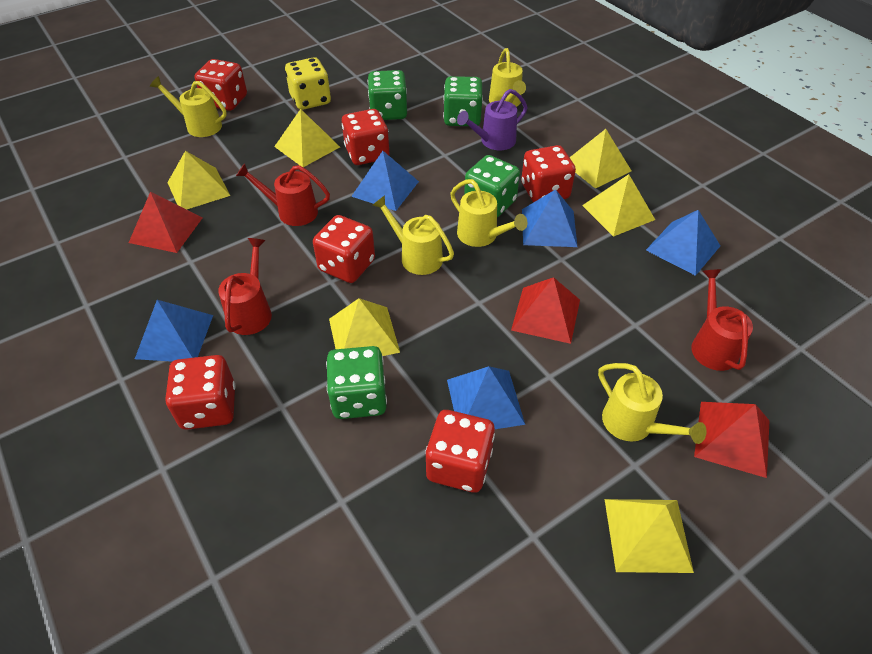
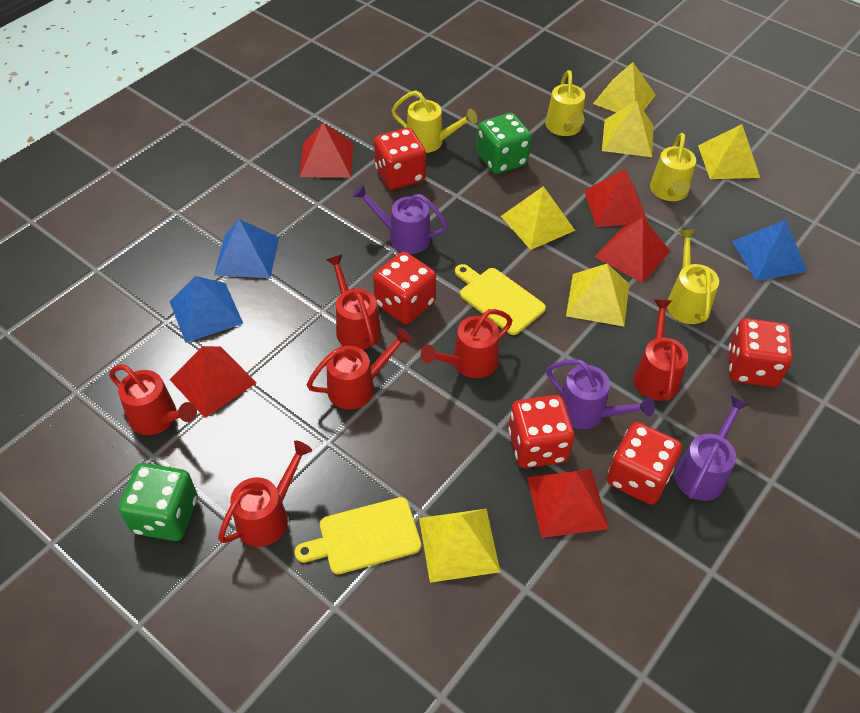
blue pyramid: [135,300,213,362] [351,151,419,211] [447,366,525,429] [522,189,578,247] [646,210,720,276] = 5 -> [169,276,243,343] [214,219,279,278] [732,220,807,281] = 3
green dice: [326,346,387,419] [368,70,407,120] [443,76,483,126] [464,155,520,217] = 4 -> [118,463,198,541] [477,113,531,174] = 2
purple watering can: [457,89,527,150] = 1 -> [353,184,448,254] [546,359,655,429] [675,396,750,501] = 3
red dice: [165,355,235,430] [195,59,247,111] [313,215,375,283] [342,109,389,165] [425,410,495,493] [521,145,576,202] = 6 -> [373,252,436,324] [374,128,426,190] [508,395,575,468] [607,422,682,505] [728,318,793,387] = 5
red pyramid: [129,192,203,253] [511,277,580,344] [694,402,770,478] = 3 -> [169,346,257,418] [300,123,353,177] [527,469,609,538] [584,169,648,227] [595,217,670,283] = 5
red watering can: [218,238,272,335] [236,163,330,226] [691,269,753,371] = 3 -> [109,364,197,435] [218,441,312,547] [307,328,412,410] [326,254,381,350] [421,309,512,378] [634,300,688,401] = 6
yellow cutting board: none = 0 -> [295,497,421,574] [455,264,546,335] = 2
yellow dice: [285,57,331,110] = 1 -> none = 0
yellow watering can: [150,76,227,137] [373,195,454,275] [450,179,528,247] [489,48,526,107] [598,363,707,444] = 5 -> [392,90,477,153] [546,70,585,136] [650,133,696,201] [667,230,719,324] = 4

